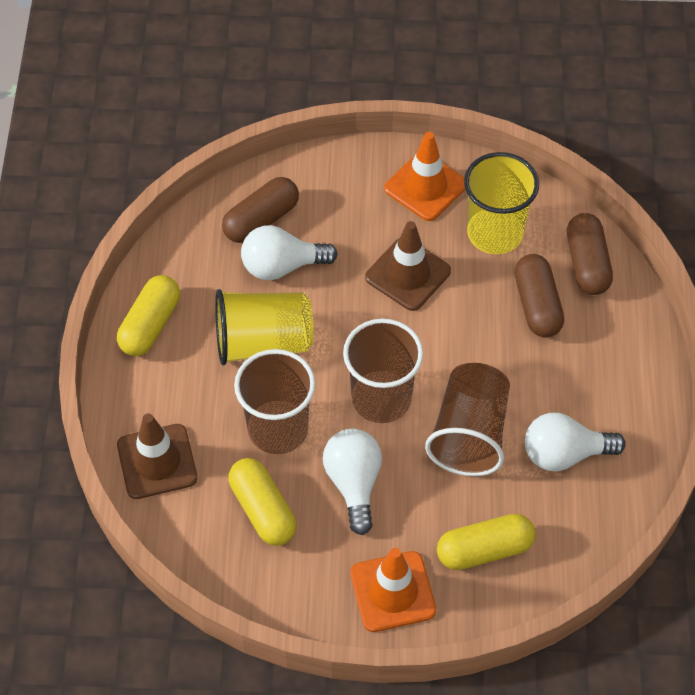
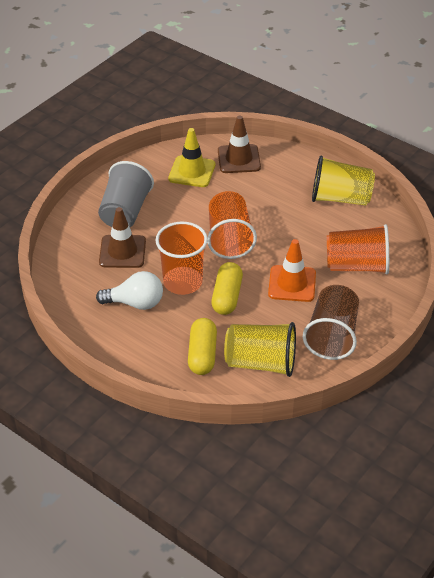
brown capsule: [222,177,299,243] [514,254,564,338] [567,213,613,295] = 3 -> none = 0
brown cup: [234,349,315,454] [343,319,423,423] [425,363,510,476] = 3 -> [303,285,359,360] = 1
grey cup: none = 0 -> [98,161,154,227] = 1
orange cup: none = 0 -> [155,222,208,295] [207,191,257,259] [326,224,389,274] = 3
orange traffic cone: [351,548,436,632] [384,132,465,221] = 2 -> [268,239,316,302] = 1
white light bulb: [241,225,338,280] [323,429,382,535] [525,413,626,472] = 3 -> [96,271,163,310] = 1
yellow capsule: [117,275,180,356] [228,458,296,546] [437,514,535,570] = 3 -> [188,318,217,375] [211,262,243,315] = 2
yellow traffic cone: none = 0 -> [168,128,216,187] = 1

